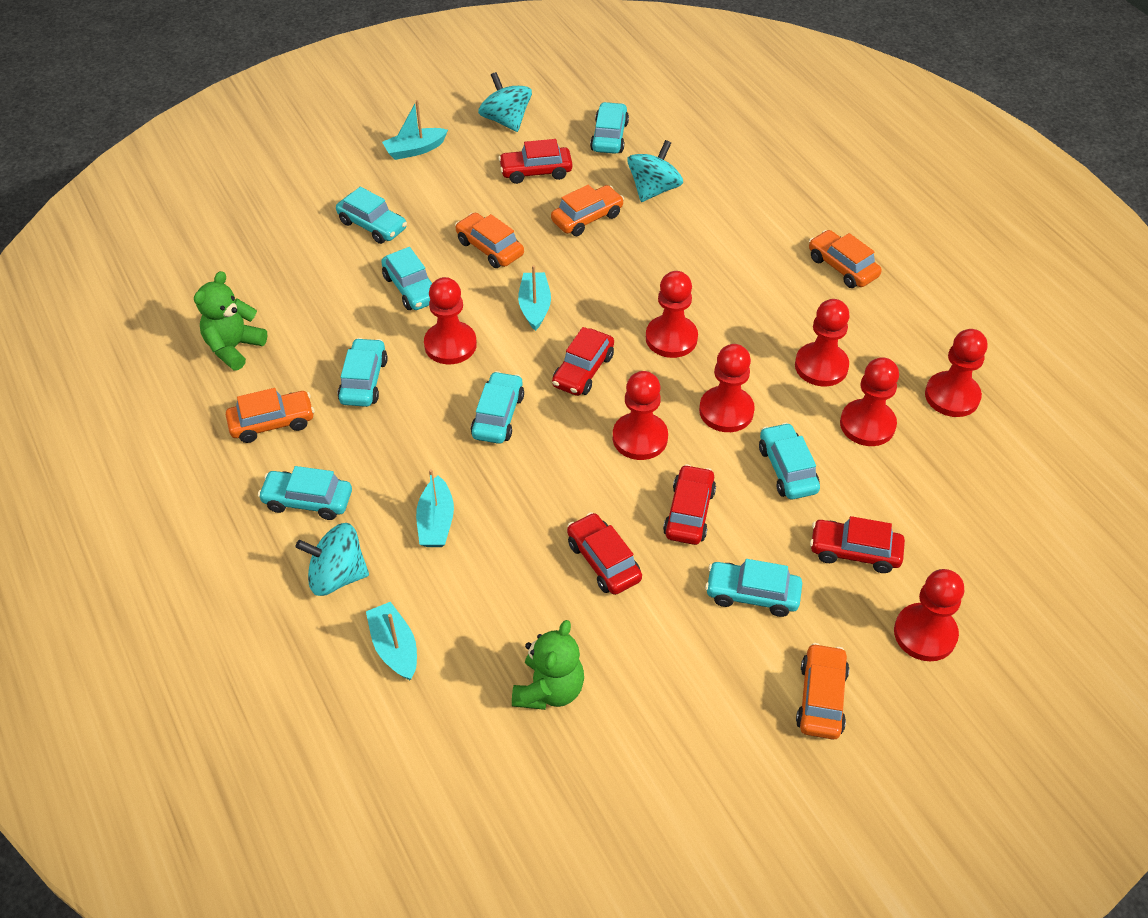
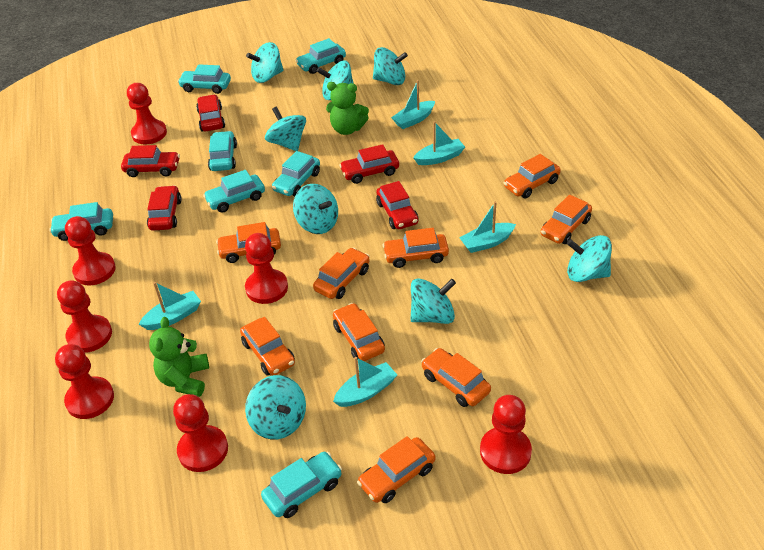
orange car: [226,388,314,443] [455,213,524,268] [551,185,624,236] [796,643,849,739] [809,230,882,288] = 5 -> [216,222,281,263] [240,317,295,376] [313,248,370,299] [333,303,385,361] [357,436,435,503] [383,228,449,268] [421,348,491,407] [504,154,561,198] [541,194,592,244] = 9
red pawn: [424,277,477,364] [613,371,668,460] [646,271,698,358] [699,344,755,432] [795,299,850,386] [840,357,899,446] [894,569,964,661] [925,329,988,417] = 8 -> [55,344,114,419] [57,280,112,353] [65,216,116,285] [127,83,167,144] [173,394,228,472] [245,233,288,304] [480,395,532,474] = 7
turquoise boat: [366,602,417,680] [382,100,448,160] [416,469,454,547] [518,265,551,331] = 4 -> [139,282,201,330] [333,357,397,407] [391,80,435,129] [413,121,465,165] [459,201,516,253] = 5
turquoise car: [258,466,352,520] [336,187,407,244] [338,338,388,407] [381,247,432,310] [471,371,524,444] [590,102,629,154] [705,559,802,617] [759,423,820,499] = 8 -> [49,202,113,241] [178,64,231,94] [203,170,265,213] [208,131,237,171] [261,452,342,518] [272,151,320,196] [295,38,346,74] = 7
turquoise spinning top: [295,523,369,596] [478,72,532,132] [627,140,683,202] = 3 -> [245,375,306,440] [246,42,283,83] [265,107,306,151] [293,184,338,234] [317,61,354,100] [373,47,408,85] [410,278,456,324] [567,235,612,282] = 8

